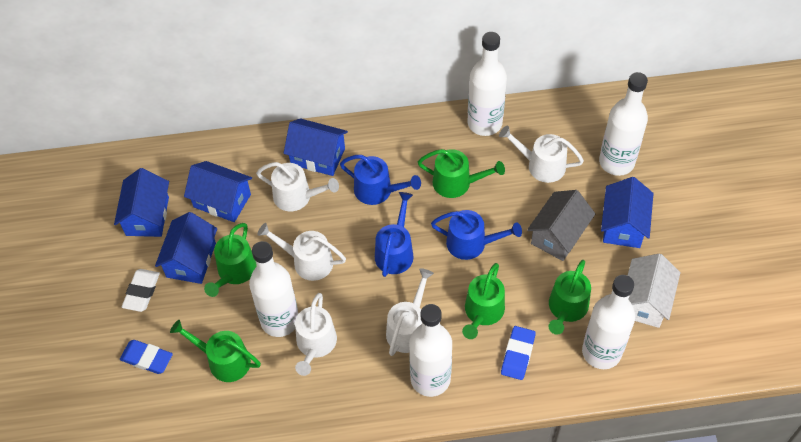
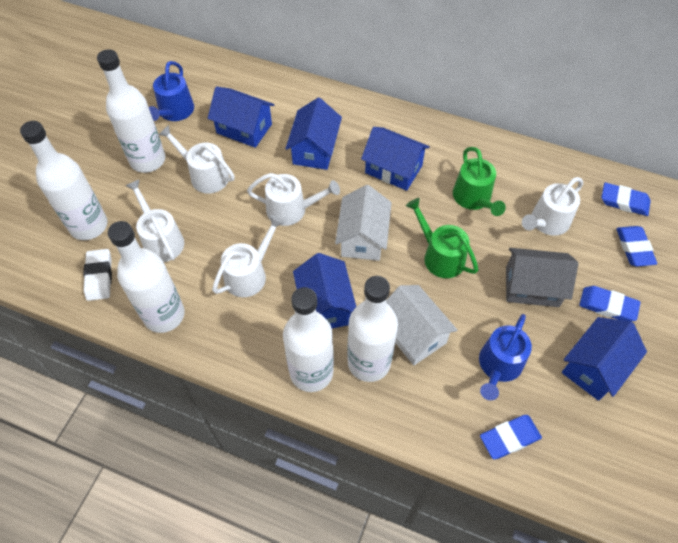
blue eraser: [120,340,173,374] [501,326,536,380] = 2 -> [480,415,542,459] [579,286,641,322] [602,183,651,216] [616,226,657,267] = 4
blue watering can: [340,155,421,205] [375,192,414,277] [431,210,522,260] = 3 -> [149,61,194,121] [479,314,532,400] = 2
green watering can: [170,320,261,382] [204,223,257,297] [418,149,505,198] [462,263,505,339] [549,260,591,335] = 5 -> [406,198,478,278] [453,147,506,216] = 2
white house: [628,253,681,328] = 1 -> [335,185,392,261] [386,285,458,365] = 2

